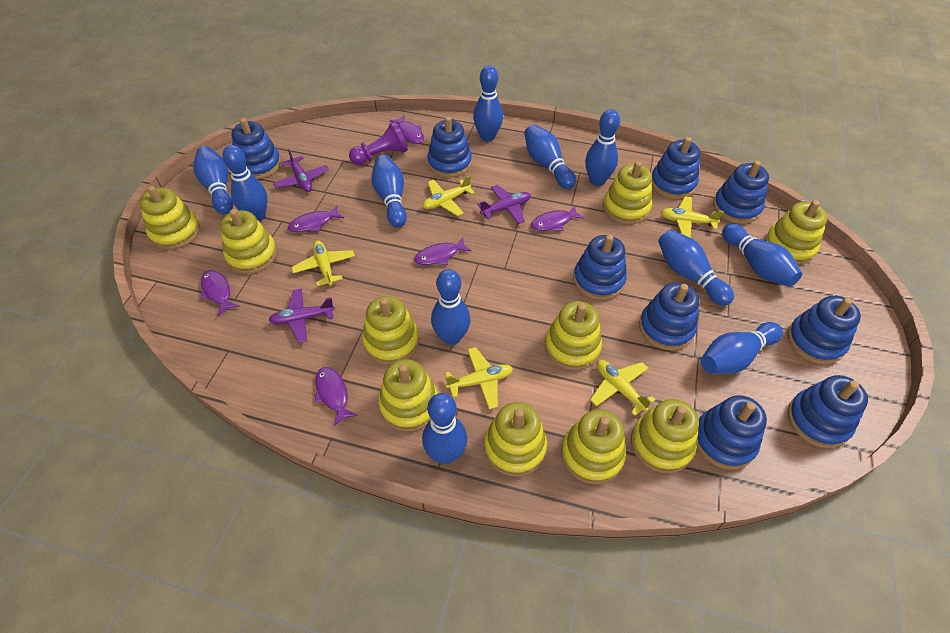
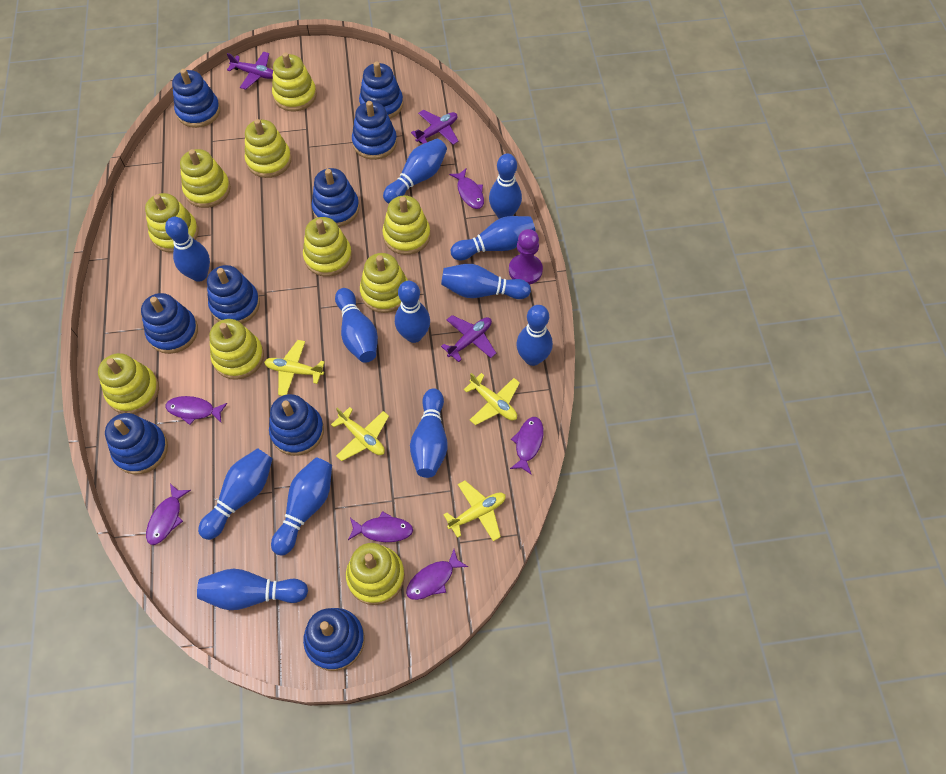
blue bowling pin: [193,146,233,214] [222,145,268,222] [371,155,407,228] [422,393,467,464] [431,269,471,345] [473,65,503,141] [524,125,576,189] [585,109,620,186] [658,230,734,306] [701,322,783,374] [722,223,802,287] = 11 -> [165,217,210,282] [197,569,308,610] [198,448,273,540] [271,457,332,556] [335,288,378,363] [383,139,447,204] [395,281,430,343] [410,388,448,478] [441,264,531,299] [451,216,536,260] [489,153,522,219] [516,305,553,366] = 12
yellow plane: [291,241,355,286] [423,176,475,216] [445,347,513,409] [590,360,656,416] [660,196,724,238] = 5 -> [264,340,325,396] [331,407,389,461] [443,480,506,541] [464,373,520,425] = 4

